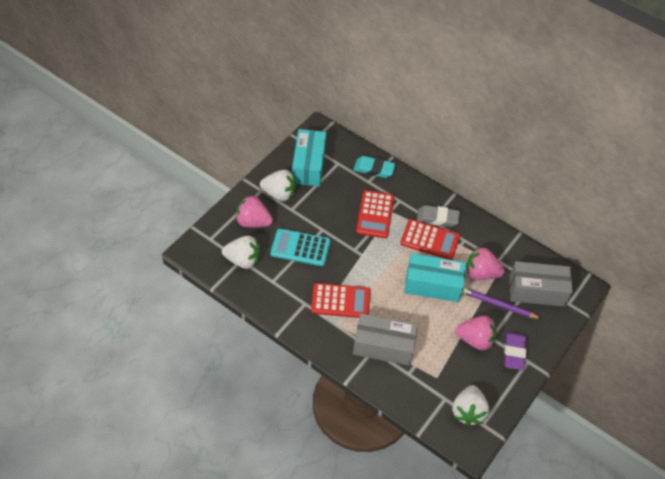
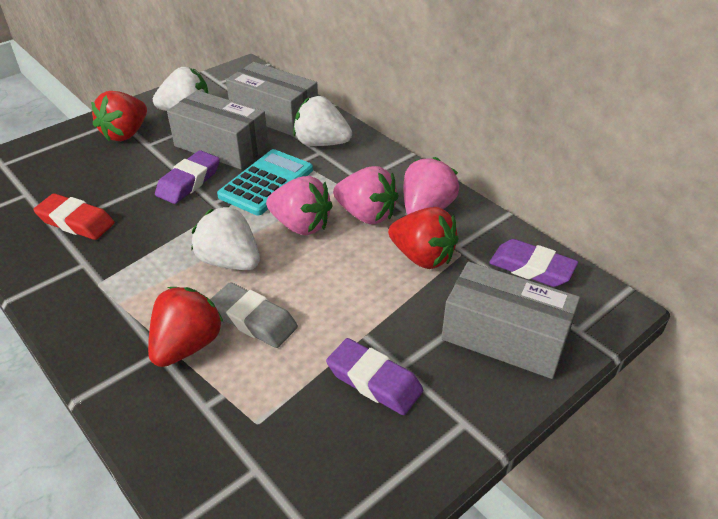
grey box: [353,313,418,366] [509,261,573,307] = 2 -> [167,90,268,169] [226,62,318,136] [441,262,580,379] = 3
purple eraser: [504,332,526,370] = 1 -> [155,150,220,204] [326,338,423,415] [489,239,578,287] = 3
purple pencil: [462,288,542,319] = 1 -> none = 0
red calculator: [311,283,370,318] [356,190,394,238] [400,219,460,260] = 3 -> none = 0
red eraser: none = 0 -> [33,193,114,240] = 1
red strawberry: none = 0 -> [91,91,147,141] [148,287,223,367] [388,207,458,269] = 3
turquoise box: [292,129,326,187] [404,253,466,302] = 2 -> none = 0
turquoise eraser: [353,156,396,178] = 1 -> none = 0

